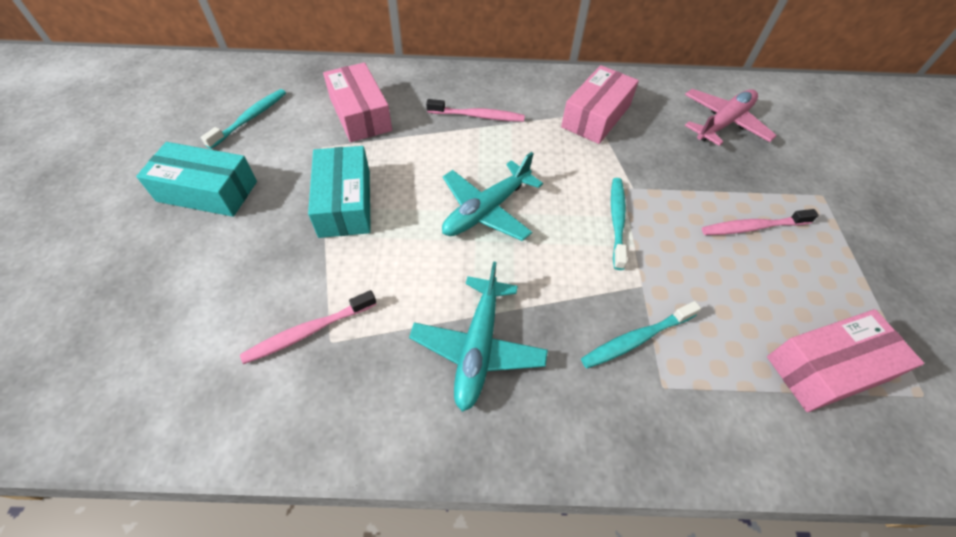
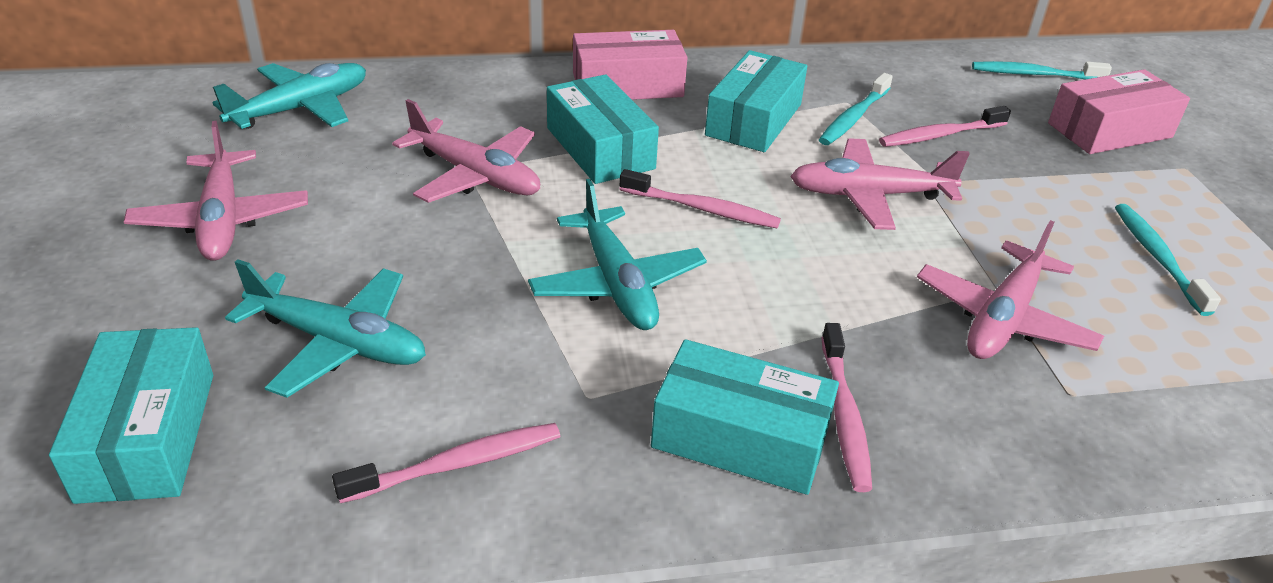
pink box: [323,63,392,142] [561,65,639,144] [767,309,924,412] = 3 -> [573,30,687,100] [1048,69,1190,154] = 2
pink plane: [685,89,777,146] = 1 -> [124,121,308,261] [392,99,540,203] [790,138,970,230] [917,220,1104,359] = 4
pink toothbrush: [240,290,377,364] [426,99,525,122] [702,209,819,235] = 3 -> [332,423,561,503] [620,169,781,228] [821,323,872,492] [879,106,1011,147] = 4
turquoise box: [136,142,257,217] [308,146,371,238] = 2 -> [49,327,213,504] [547,75,659,184] [651,339,839,495] [705,50,807,152] = 4
turquoise plane: [409,261,548,412] [442,152,543,241] = 2 -> [213,63,366,129] [225,259,426,398] [528,179,707,330] = 3

